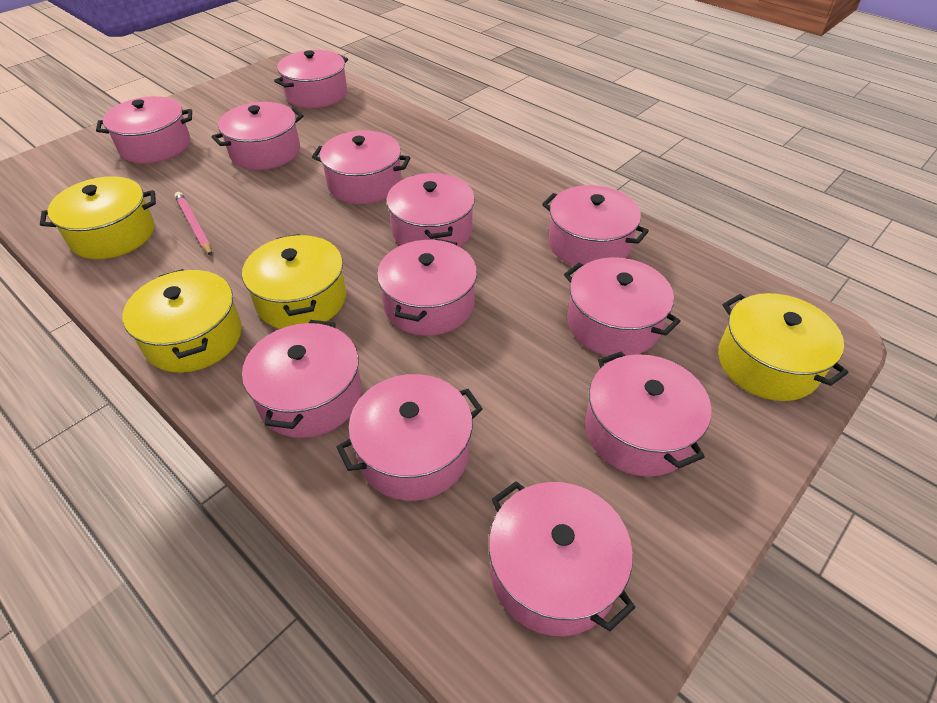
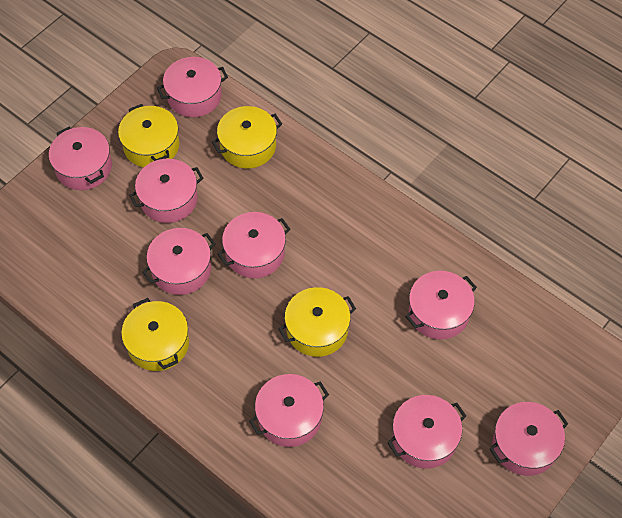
pink pencil: [175,192,212,256] = 1 -> none = 0
pink pot: [96,96,192,163] [212,102,304,170] [242,320,362,438] [274,50,348,108] [312,130,410,204] [336,374,483,501] [377,239,477,336] [386,173,475,247] [489,481,635,636] [542,185,649,266] [564,257,681,356] [585,351,712,477] = 12 -> [49,127,112,190] [129,159,203,223] [142,228,215,295] [157,57,228,117] [217,212,290,278] [249,374,329,447] [387,395,466,469] [405,271,477,340] [490,402,568,476] = 9

